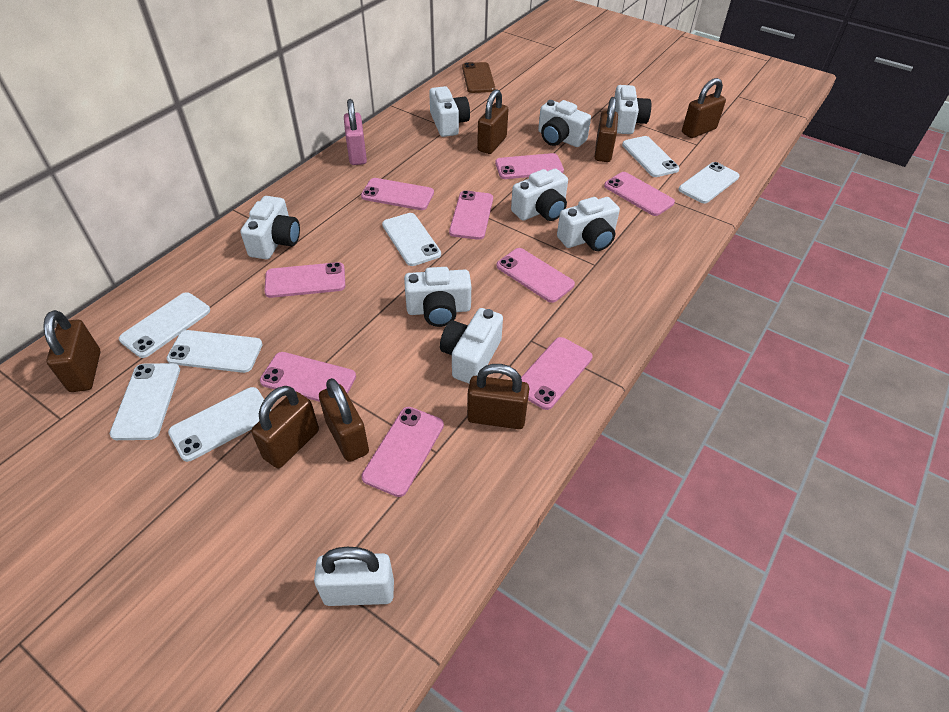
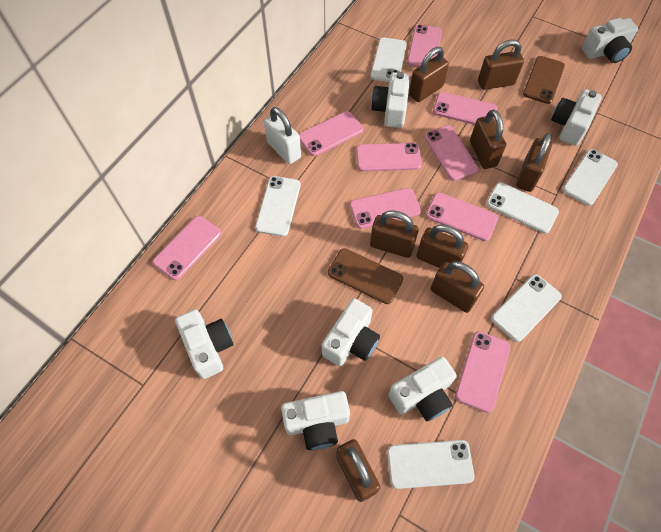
brown padlock: [43,310,100,392] [251,386,319,468] [319,378,369,462] [467,364,529,429] [477,89,508,154] [595,97,618,162] [682,78,726,138] = 7 -> [336,439,380,502] [370,210,419,258] [409,47,449,102] [417,225,468,268] [431,261,484,313] [470,109,506,169] [478,40,524,90] [516,133,552,192] = 8
brown phone: [462,62,495,93] = 1 -> [328,248,403,304] [523,56,565,104] = 2
pink padlock: [344,99,367,165] = 1 -> none = 0
white camera: [241,196,300,259] [404,267,471,327] [429,86,470,137] [440,308,503,383] [511,169,568,221] [538,100,591,147] [557,197,620,251] [615,85,651,134] = 8 -> [175,309,234,379] [281,391,350,450] [322,298,380,366] [371,72,410,128] [388,357,457,421] [551,89,602,146] [581,18,638,63] = 7
white phone: [110,363,180,440] [119,292,210,358] [167,330,263,373] [168,387,271,462] [382,213,441,266] [622,136,680,177] [679,162,740,204] = 7 -> [255,176,301,236] [371,37,407,82] [387,440,474,489] [486,182,559,234] [491,274,562,342] [563,149,618,206] = 6

